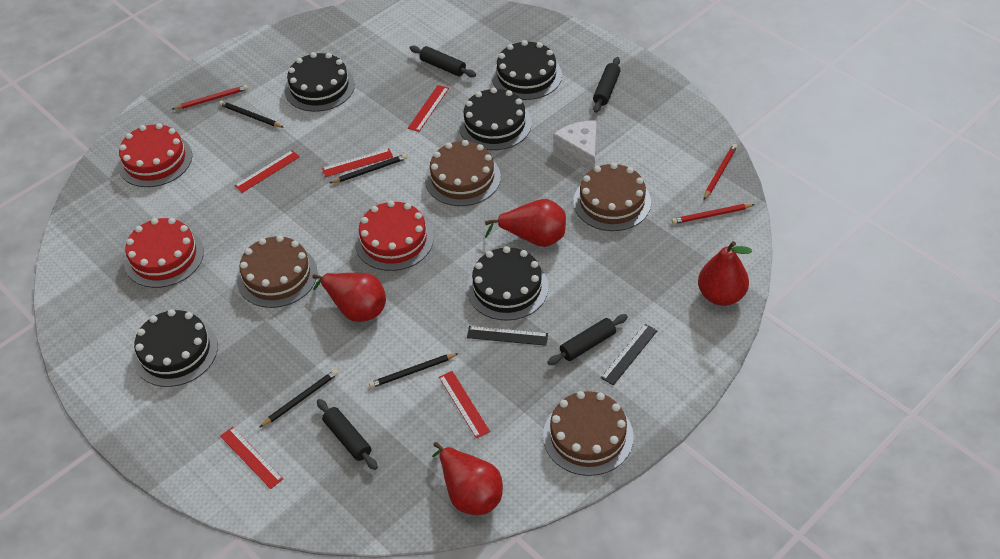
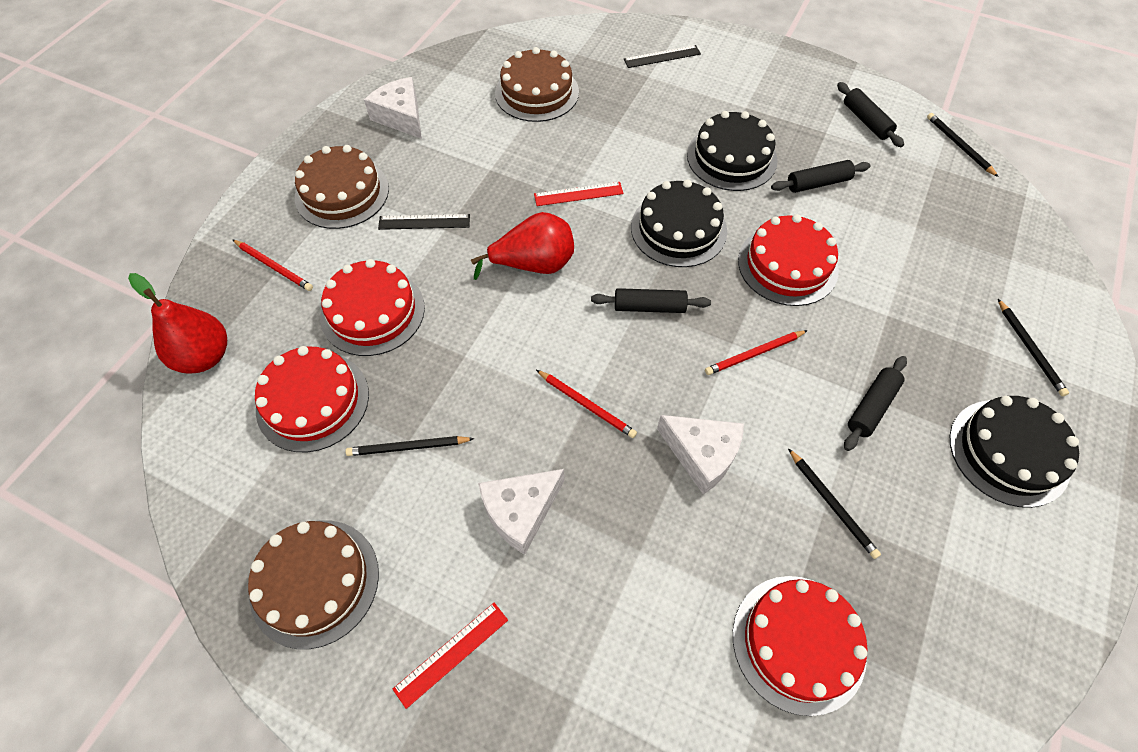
black cake: [133,309,218,387] [284,52,355,112] [459,87,532,150] [467,246,549,321] [492,40,562,100] = 5 -> [631,179,727,267] [687,111,778,191] [950,396,1079,508] = 3
brown cake: [237,235,318,308] [425,140,501,206] [543,391,634,476] [573,163,651,231] = 4 -> [248,520,379,649] [295,145,389,229] [495,47,579,122] = 3
red cake: [118,123,192,187] [124,218,204,288] [355,201,434,271] = 3 -> [255,346,369,452] [320,259,425,356] [733,576,867,716] [738,214,839,306] = 4
red pear: [312,273,386,322] [432,442,503,515] [485,199,566,247] [698,241,752,306] = 4 -> [128,273,227,374] [471,212,574,280] = 2
red ruler: [220,427,283,489] [234,150,300,193] [322,148,393,177] [408,85,449,132] [439,371,490,438] = 5 -> [393,603,508,709] [534,182,624,206] = 2
white cheese: [553,120,597,170] = 1 -> [364,77,422,139] [478,469,564,555] [657,415,744,495] = 3

